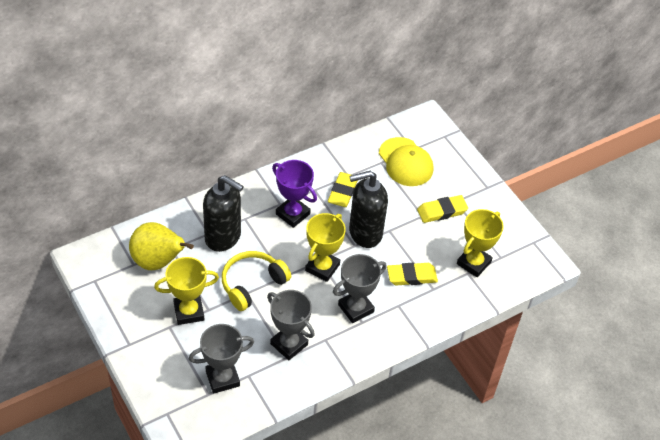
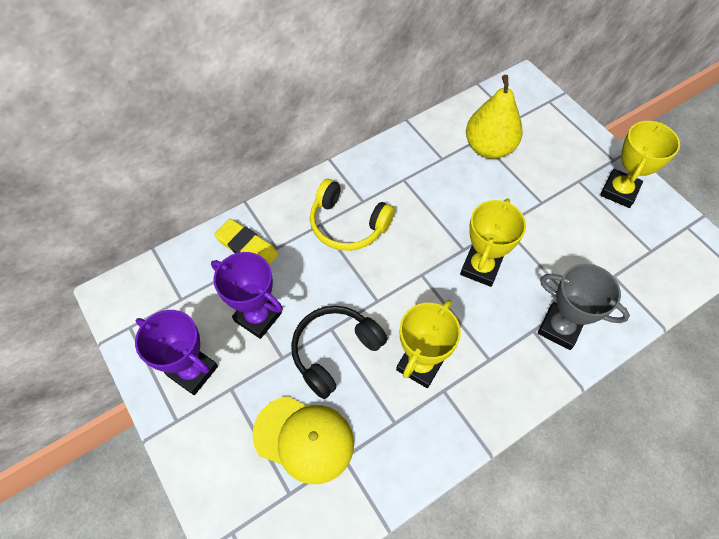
black headphones: none = 0 -> [291,306,388,399] = 1
black soap dispenser: [203,175,244,252] [349,171,388,248] = 2 -> none = 0
grey trophy: [189,324,254,394] [267,290,315,360] [333,254,387,323] = 3 -> [538,264,630,350] = 1
purple trophy: [272,160,317,228] = 1 -> [135,310,218,395] [211,252,283,339] = 2
yellow eraser: [328,172,358,207] [387,263,438,286] [417,195,468,223] = 3 -> [214,219,278,265] = 1

